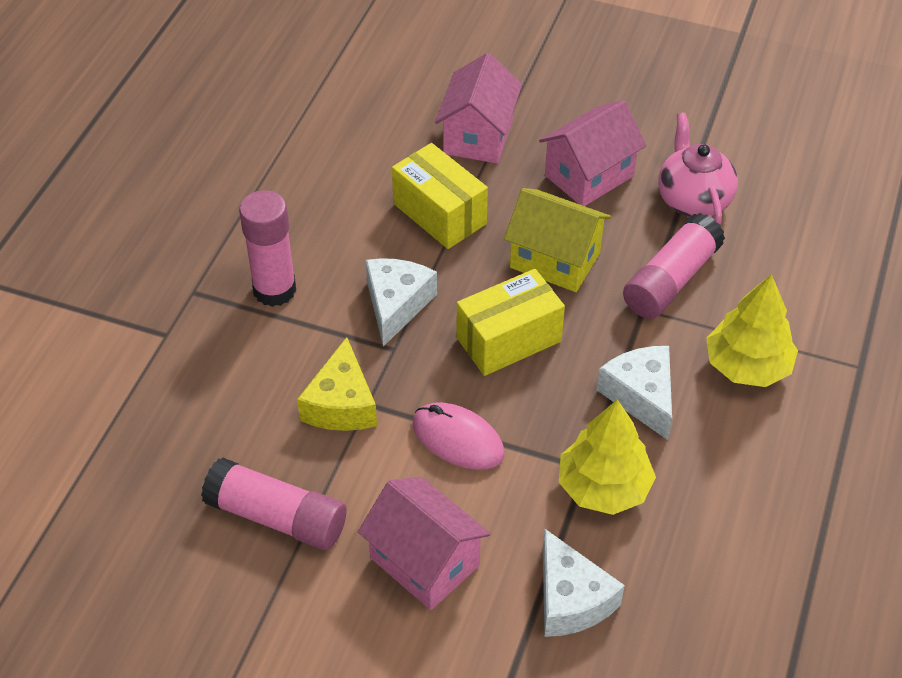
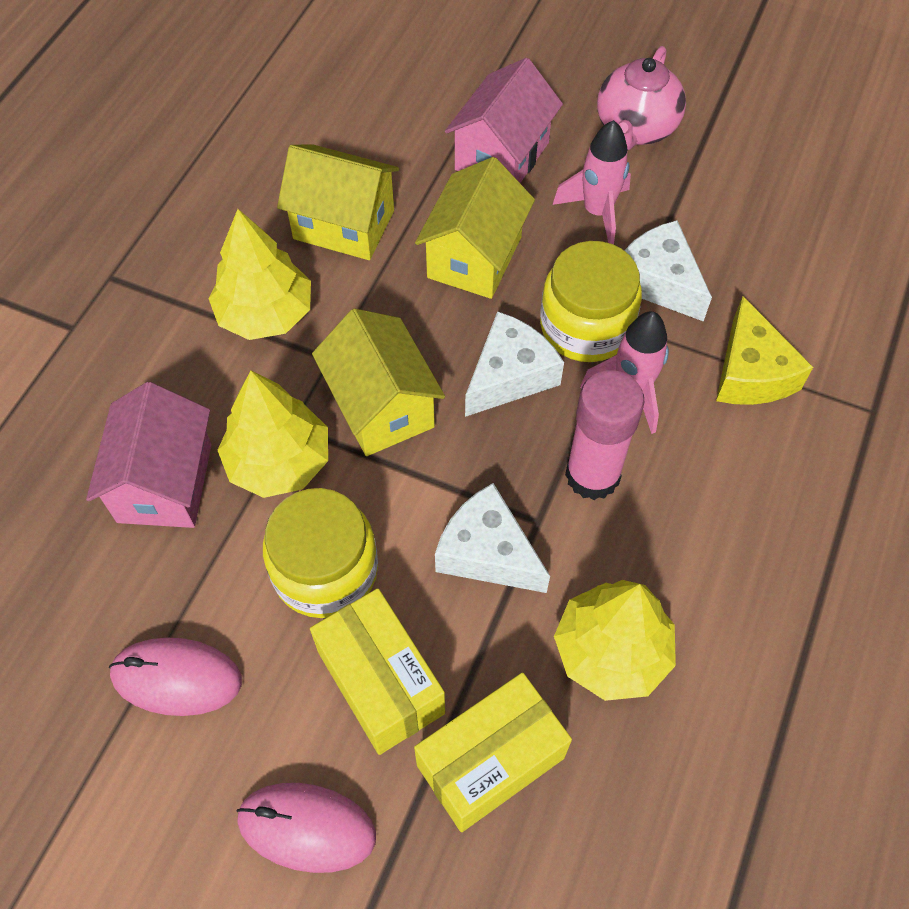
pink glue stick: [201,457,347,550] [239,190,296,307] [623,213,725,319] = 3 -> [565,370,645,500] = 1
pink house: [358,477,491,610] [435,53,522,163] [539,100,647,206] = 3 -> [86,382,211,528] [445,58,563,183] = 2
pink mouse: [413,402,505,470] = 1 -> [109,637,242,716] [237,783,376,873] = 2
pink rocket: none = 0 -> [553,120,631,245] [580,311,669,434] = 2
yellow house: [504,188,611,292] = 1 -> [277,144,399,260] [312,309,445,456] [415,157,535,299] = 3
yellow jar: none = 0 -> [263,488,378,618] [540,241,642,362] = 2
yellow tree: [559,399,656,515] [706,274,798,387] = 2 -> [208,209,311,340] [217,371,328,498] [554,580,676,701] = 3

